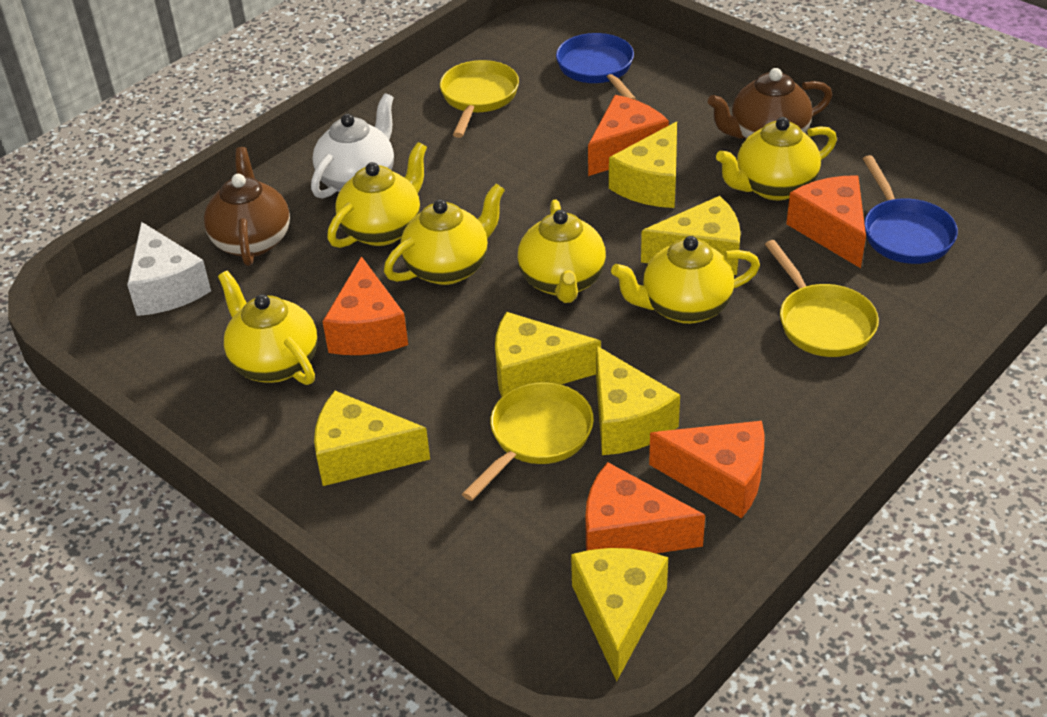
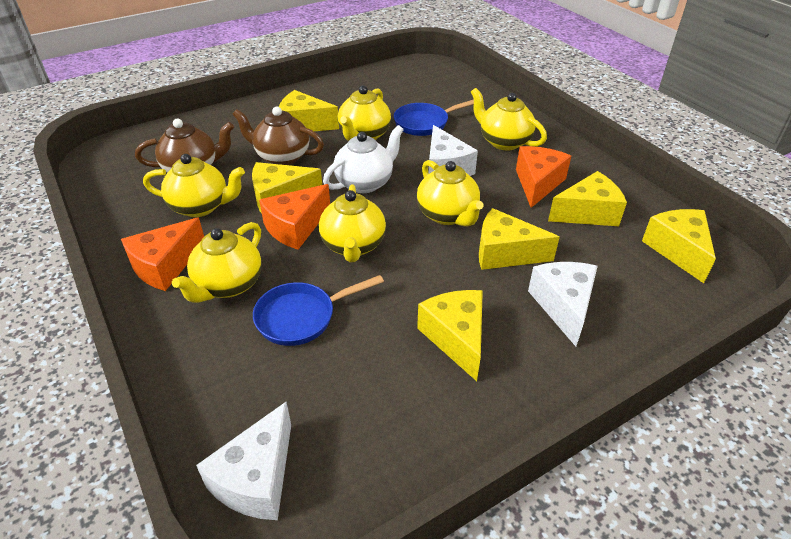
orange cheese: [322,256,408,355] [585,462,705,553] [588,95,669,176] [649,421,765,518] [786,175,866,268] = 5 -> [121,218,204,291] [259,184,330,250] [516,146,571,208] = 3
white cheese: [127,222,211,316] = 1 -> [196,402,291,520] [429,125,478,176] [528,262,598,346] = 3
yellow pan: [440,60,519,138] [462,382,594,501] [765,240,879,357] = 3 -> none = 0

